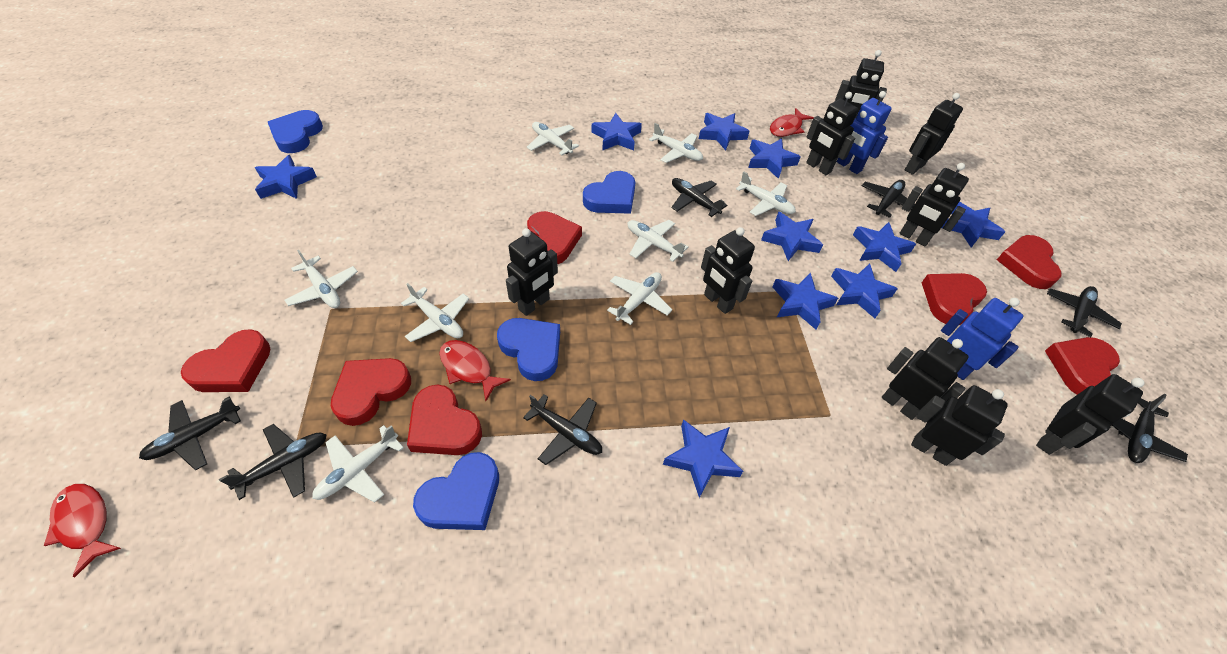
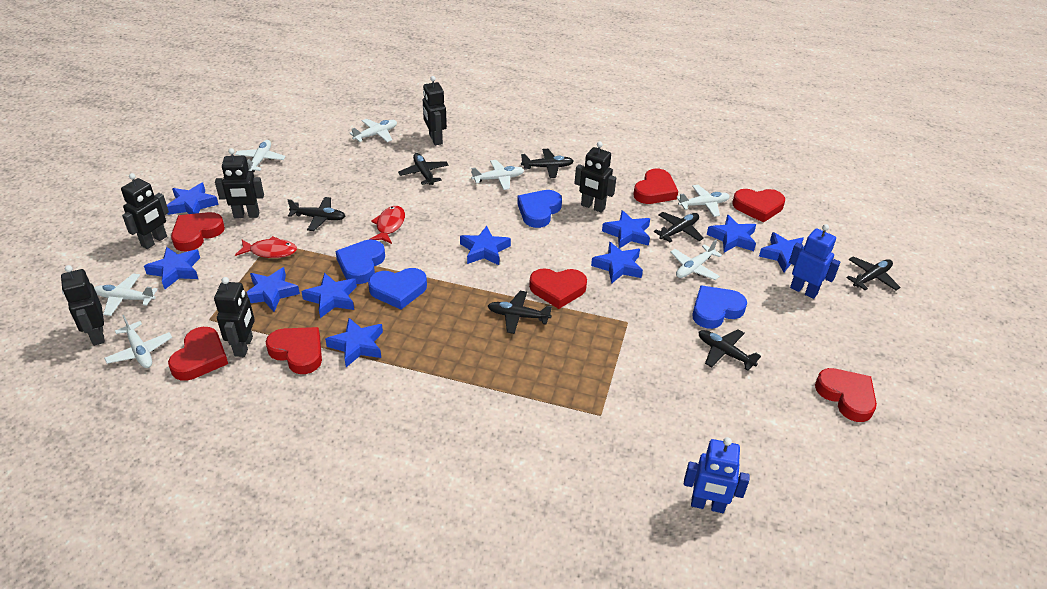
black robot: [506,228,558,316] [701,227,755,314] [806,92,858,175] [835,50,887,118] [882,337,969,420] [899,163,969,246] [905,93,963,175] [911,385,1008,466] [1036,374,1145,455] = 9 -> [61,265,105,346] [121,173,169,249] [214,277,255,357] [215,148,264,218] [423,76,447,145] [574,142,616,213] = 6
red fish: [44,484,121,577] [439,340,511,401] [770,108,814,137] = 3 -> [235,236,297,258] [369,206,405,244] = 2
white plane: [285,250,358,308] [312,425,404,503] [401,283,469,342] [527,122,579,155] [607,272,672,325] [627,220,688,262] [649,123,703,163] [736,171,796,216] = 8 -> [94,273,158,316] [104,315,172,368] [235,140,286,172] [350,119,397,142] [471,160,524,190] [670,240,722,280] [676,185,730,217] = 7

